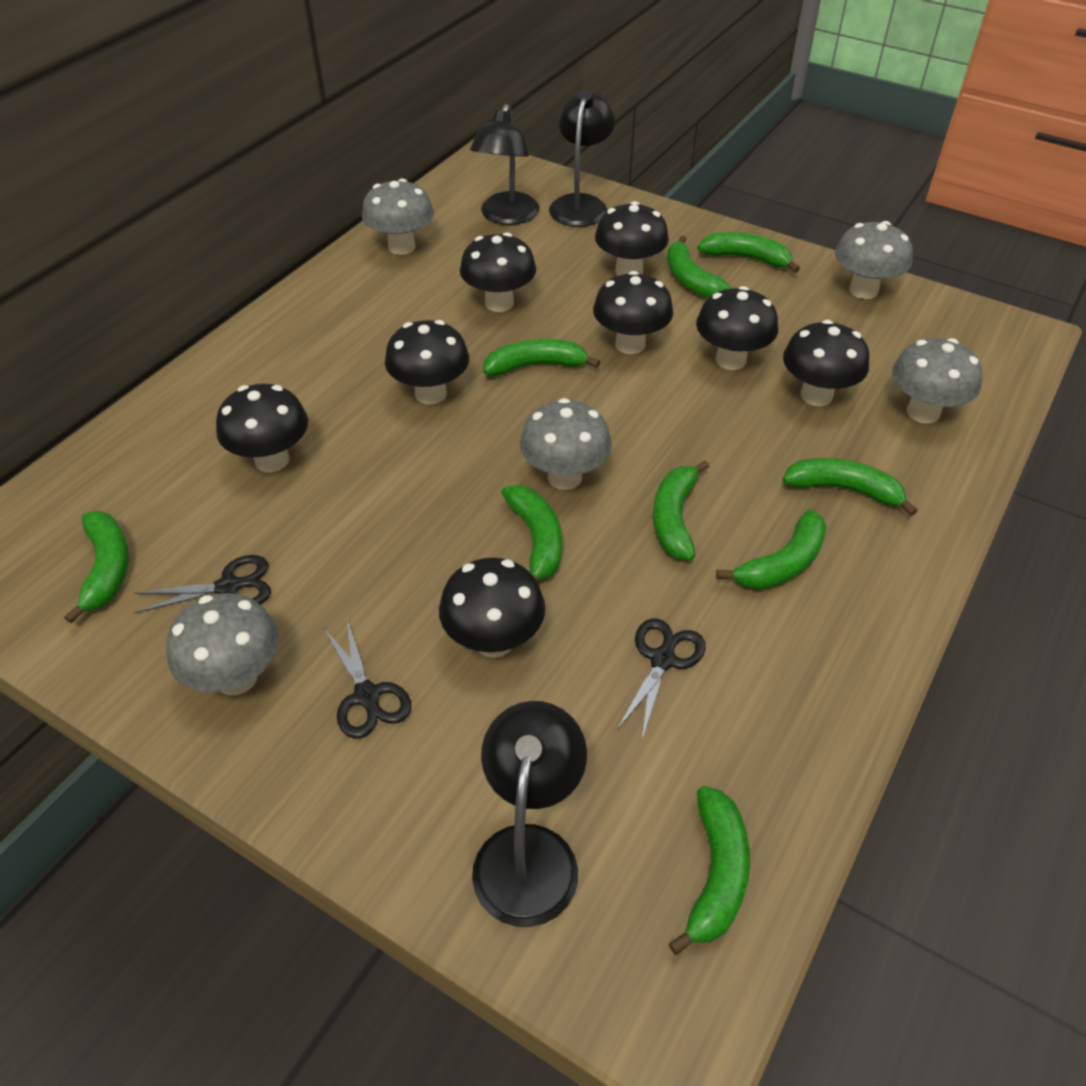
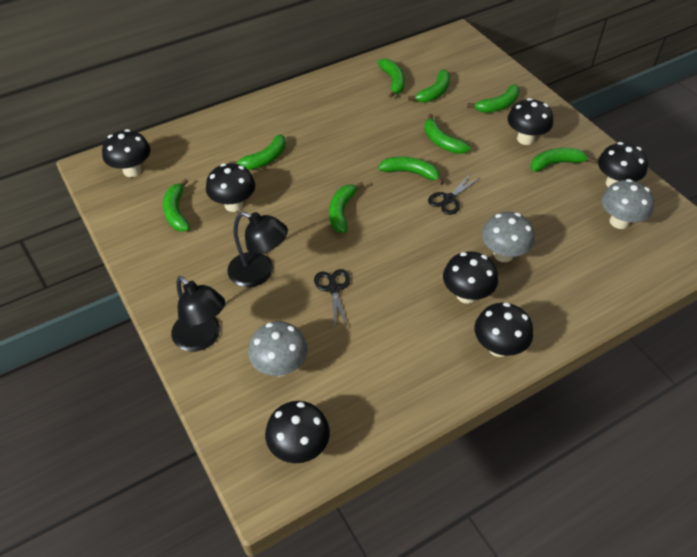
black lamp: [470,104,540,225] [472,701,587,927] [549,90,615,227] = 3 -> [171,276,225,352] [227,212,288,287] = 2
black mushroom: [216,384,308,472] [385,320,469,404] [439,558,545,658] [460,232,536,312] [593,271,673,354] [595,201,669,276] [696,286,778,370] [783,320,869,406] = 8 -> [102,129,150,177] [206,163,255,212] [265,401,330,463] [443,251,498,304] [475,302,533,357] [507,98,553,145] [598,142,648,187] = 7
black scissors: [134,555,271,613] [323,620,411,738] [617,619,706,739] = 3 -> [314,269,350,326] [428,174,479,215] = 2
grey mushroom: [166,593,279,695] [362,178,434,255] [520,398,612,490] [835,221,913,299] [892,338,982,424] = 5 -> [248,321,308,377] [482,212,535,262] [601,179,654,229] = 3

